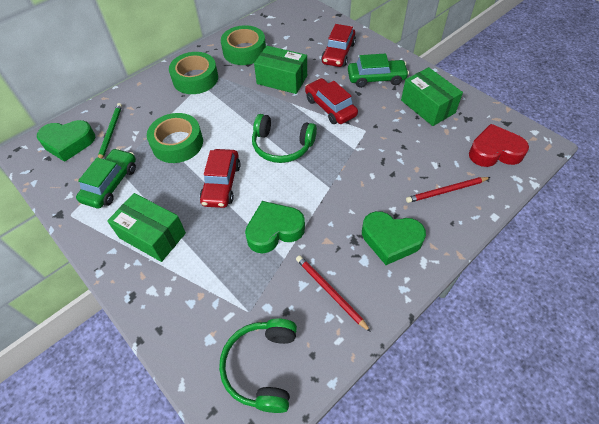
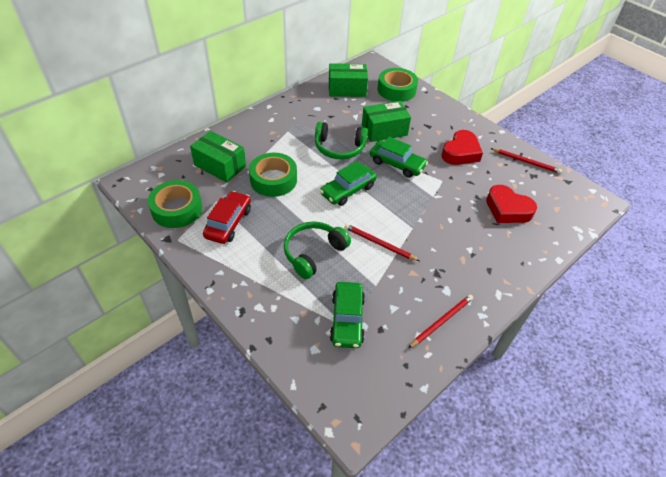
green car: [76,148,136,208] [348,54,409,88] = 2 -> [320,161,377,206] [330,282,365,348] [370,137,428,178] = 3
green heart: [37,120,95,162] [245,201,305,254] [362,211,426,265] = 3 -> none = 0
green pencil: [98,103,122,159] = 1 -> none = 0
red car: [200,149,241,208] [305,78,358,124] [321,24,356,67] = 3 -> [203,191,251,244] = 1
red heart: [469,124,529,167] = 1 -> [441,130,483,165] [486,185,537,223] = 2
red pencil: [296,255,371,332] [406,177,491,203] = 2 -> [344,224,419,261] [408,294,473,348] [490,148,562,174] = 3

